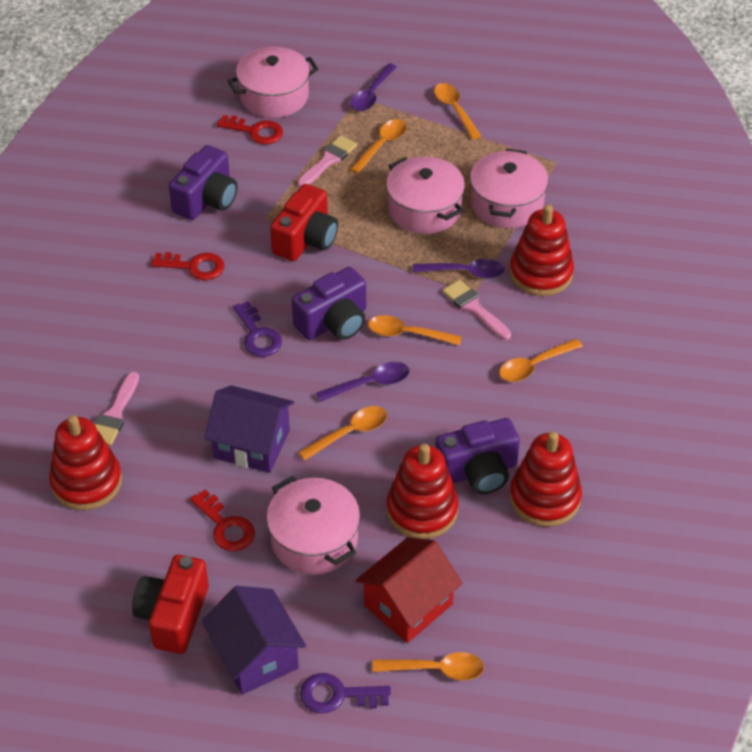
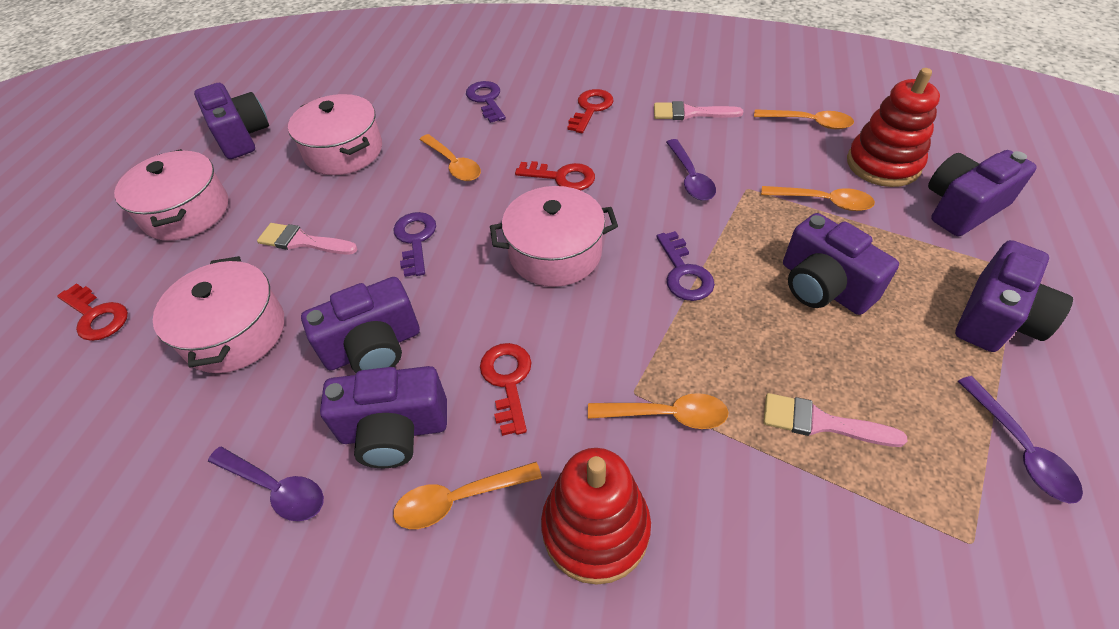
orange spoon: [298,406,387,461] [350,119,407,174] [368,315,462,346] [372,652,484,680] [434,83,481,140] [499,339,583,382] = 6 -> [393,462,542,529] [419,134,481,181] [588,393,728,429] [754,109,854,129] [761,186,875,211] = 5
purple camera: [169,145,237,220] [292,267,366,340] [435,418,520,494] = 3 -> [194,83,269,159] [301,277,420,373] [320,366,447,468] [783,213,899,315] [928,150,1037,236] [955,240,1073,352] = 6
purple house: [202,586,306,695] [205,385,294,473] = 2 -> none = 0
purple key: [233,301,282,357] [300,673,391,713] = 2 -> [393,212,436,277] [466,81,506,123] [656,231,715,301] = 3
red camera: [132,555,209,654] [270,184,338,261] = 2 -> none = 0
red house: [355,537,463,643] = 1 -> none = 0
red key: [151,252,224,280] [190,490,255,551] [217,115,283,144] = 3 -> [57,283,128,341] [480,343,532,436] [515,161,595,190] [567,89,613,133] = 4
red stacking toy: [49,415,122,510] [386,444,458,539] [510,205,574,296] [510,431,582,527] = 4 -> [541,448,651,585] [847,68,940,187] = 2

